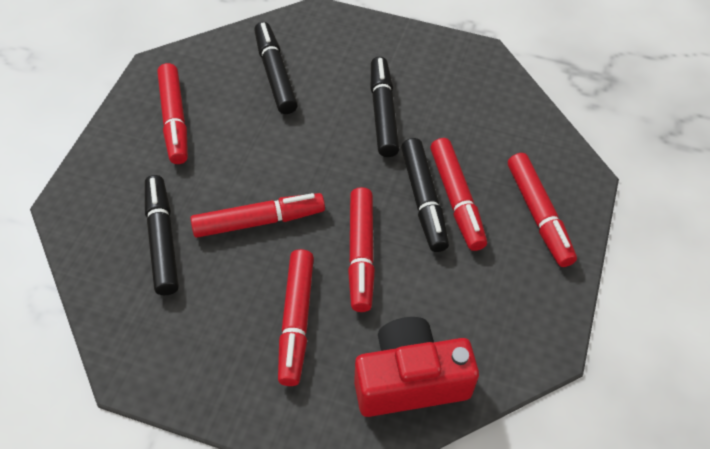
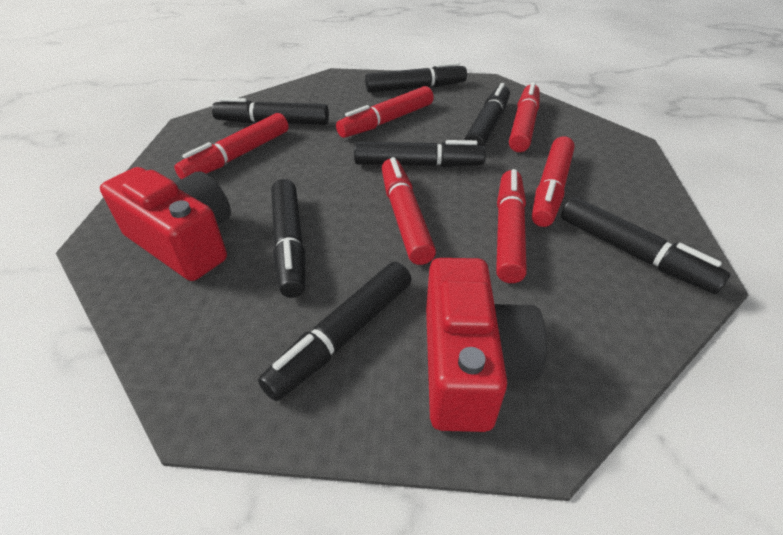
black marker: [145,175,179,295] [254,22,298,114] [371,57,399,157] [401,138,449,252] = 4 -> [212,98,329,125] [258,262,412,401] [271,179,305,298] [354,140,486,167] [365,62,467,93] [464,83,510,146] [561,197,730,294] = 7
red camera: [354,317,479,417] = 1 -> [100,167,231,281] [426,258,547,432] = 2

